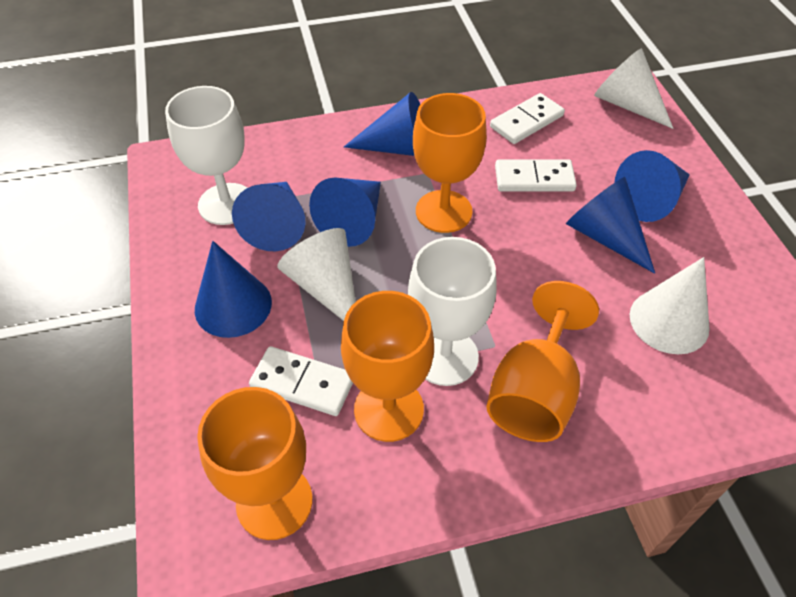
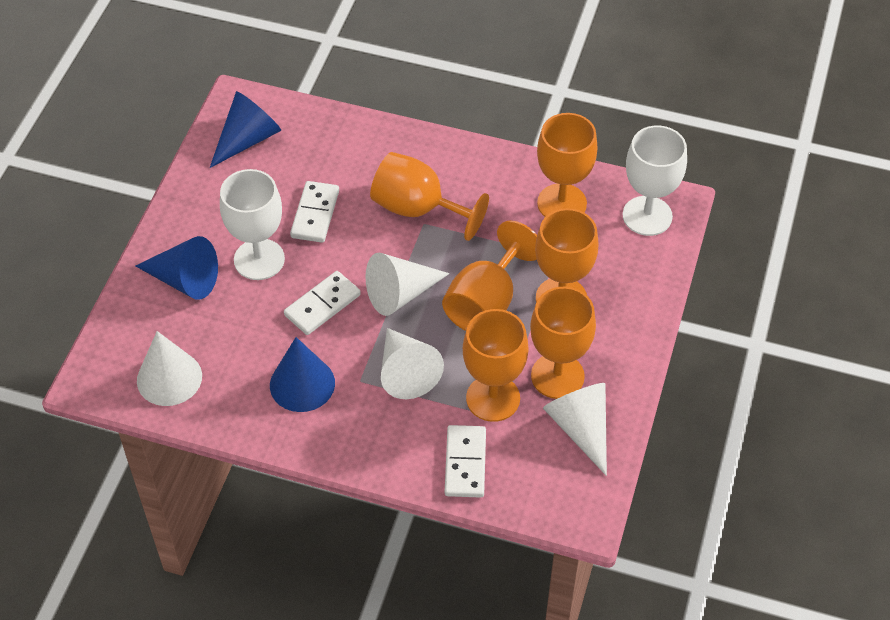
blue cone: [195,241,272,338] [232,182,306,251] [309,177,381,247] [344,92,420,156] [566,177,655,274] [615,150,690,222] = 6 -> [136,236,218,300] [210,91,281,168] [270,337,335,412] = 3
orange goblet: [197,387,313,540] [341,291,434,442] [413,93,487,233] [486,281,599,442] = 4 -> [370,152,489,241] [442,221,537,331] [463,309,529,422] [530,287,596,399] [535,208,598,302] [537,113,597,217] = 6
white cone: [277,228,356,321] [594,48,673,129] [630,257,710,354] = 3 -> [137,331,202,406] [365,253,450,316] [381,328,444,399] [543,383,607,476] = 4

